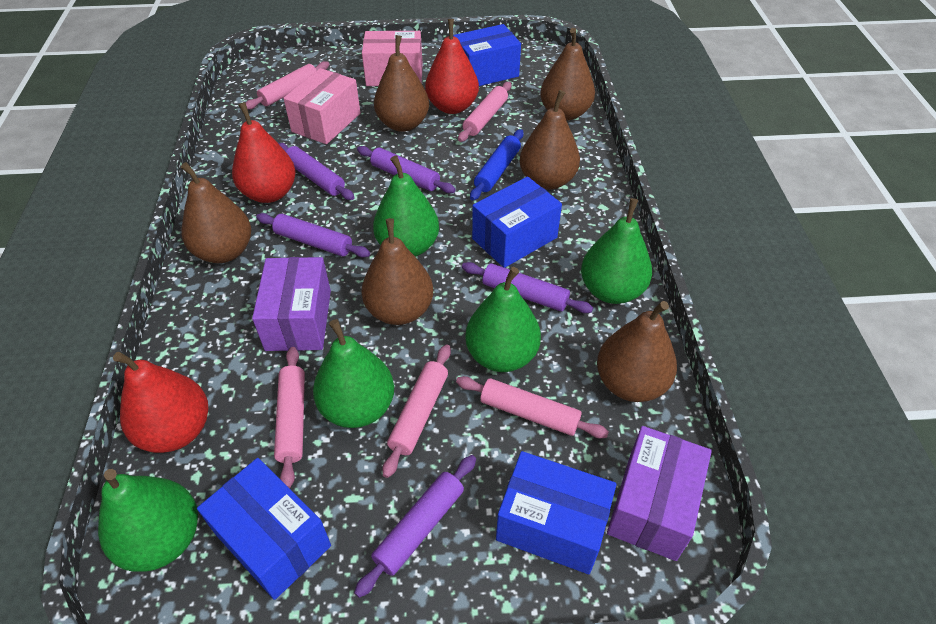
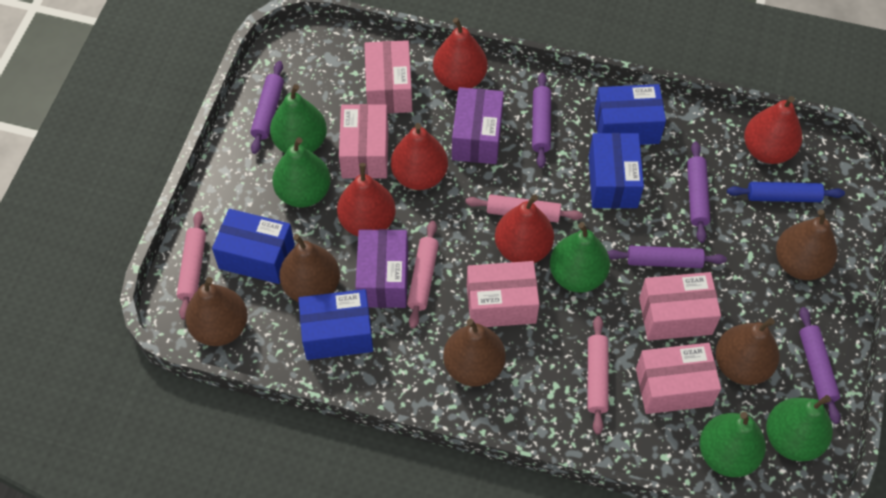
brown pear: [181,162,251,263] [361,218,433,325] [374,35,429,132] [519,90,580,190] [540,28,595,121] [597,301,677,402] = 6 -> [185,277,248,346] [279,234,340,302] [443,319,506,386] [715,318,779,385] [776,209,837,280] = 5
pink box: [283,68,361,144] [362,31,423,86] = 2 -> [339,104,388,179] [364,40,412,114] [467,261,540,327] [636,343,721,414] [639,272,721,341] = 5
pink rolling pin: [246,61,330,110] [274,347,305,488] [382,344,451,478] [456,376,609,438] [458,82,511,142] = 5 -> [177,211,206,320] [407,221,439,329] [465,194,583,223] [587,316,609,435] = 4
red pear: [113,352,208,453] [232,102,296,203] [425,19,479,114] = 3 -> [337,163,396,236] [391,123,448,190] [433,18,488,91] [495,195,554,263] [744,96,802,164] = 5

